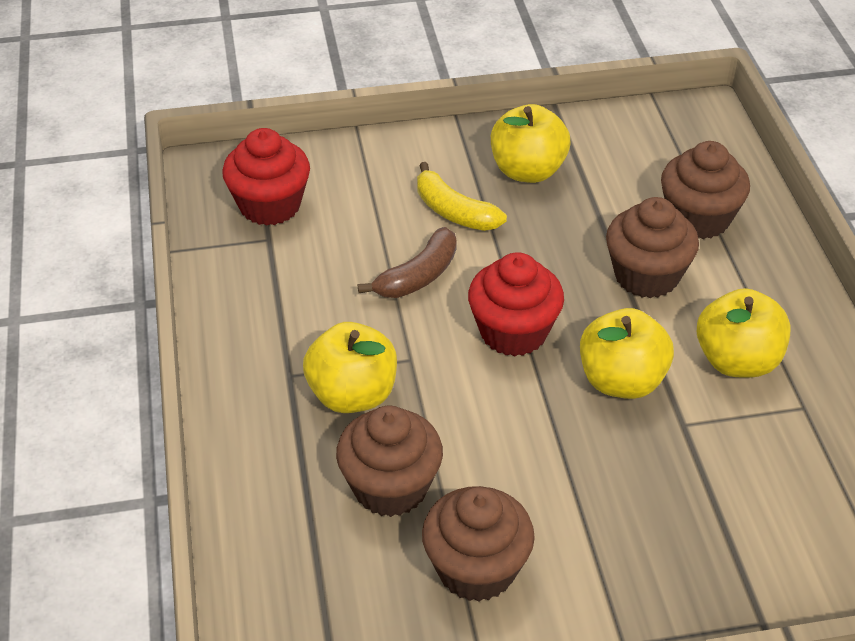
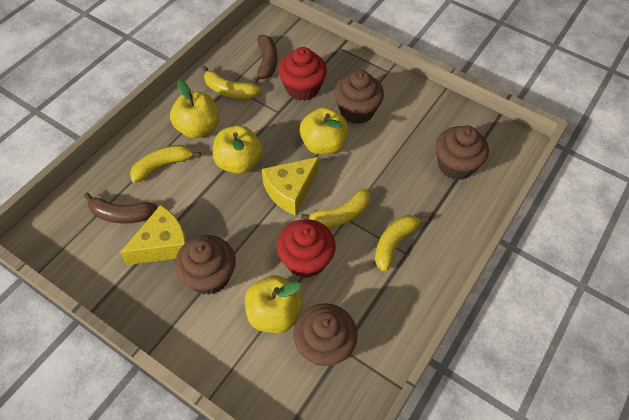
brown banana: [358,227,457,298] = 1 -> [84,192,157,224] [253,35,277,83] = 2
yellow banana: [417,162,507,231] = 1 -> [130,145,201,183] [202,66,260,99] [301,189,371,228] [375,215,428,272] = 4
yellow cheese: none = 0 -> [120,205,187,265] [262,157,319,216] = 2

